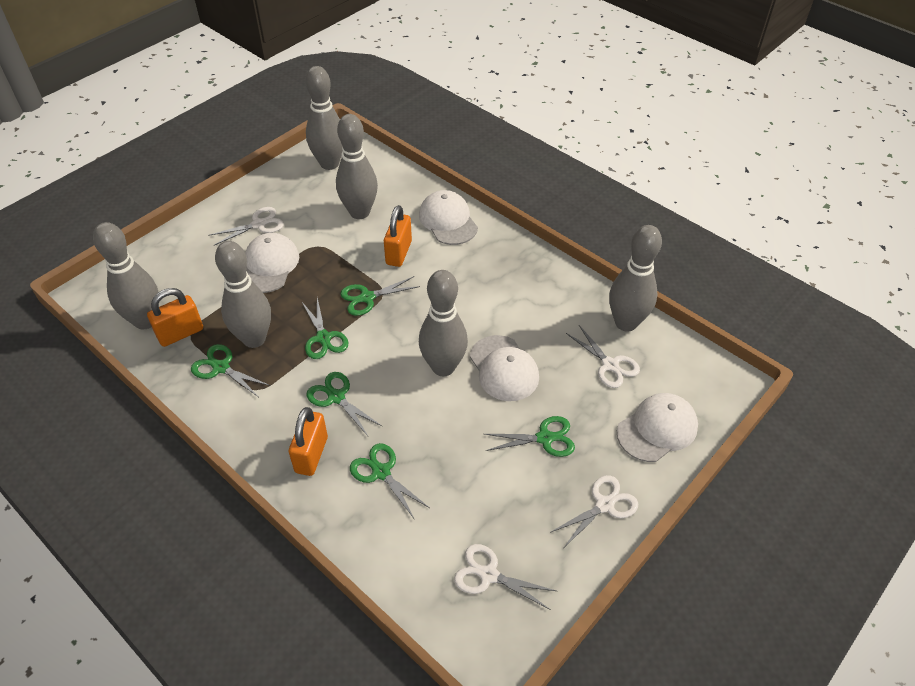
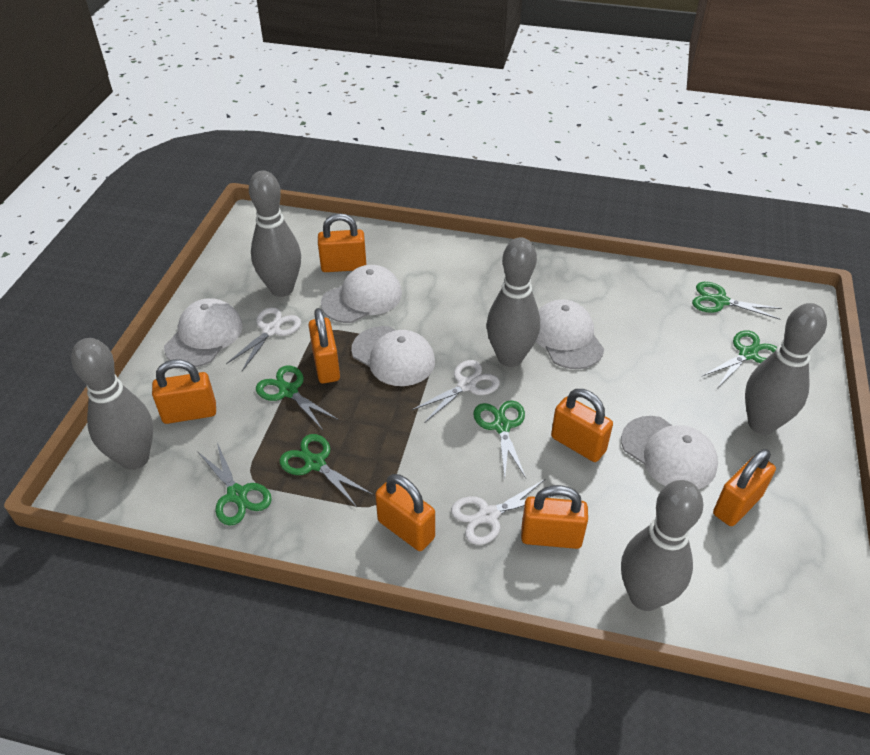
grey bowling pin: [93,222,158,330] [215,241,271,348] [306,66,343,170] [336,114,378,219] [419,270,468,376] [609,225,662,332] = 6 -> [71,338,153,470] [249,171,301,297] [486,237,540,367] [621,480,703,611] [745,303,827,435] = 5
orange padlock: [147,288,203,347] [289,407,328,476] [384,205,412,267] = 3 -> [152,359,216,424] [309,308,340,383] [318,213,366,272] [375,474,435,551] [521,485,588,549] [551,389,613,462] [713,449,776,526] = 7
white cap: [245,233,299,293] [419,190,478,245] [470,335,539,401] [617,393,698,462] = 4 -> [164,298,243,367] [321,265,402,323] [351,326,435,386] [536,300,604,369] [621,416,718,489] = 5
white scissors: [208,207,284,245] [454,544,556,610] [551,475,638,547] [566,325,640,388] = 4 -> [226,307,301,371] [412,360,500,423] [451,479,556,545] = 3

